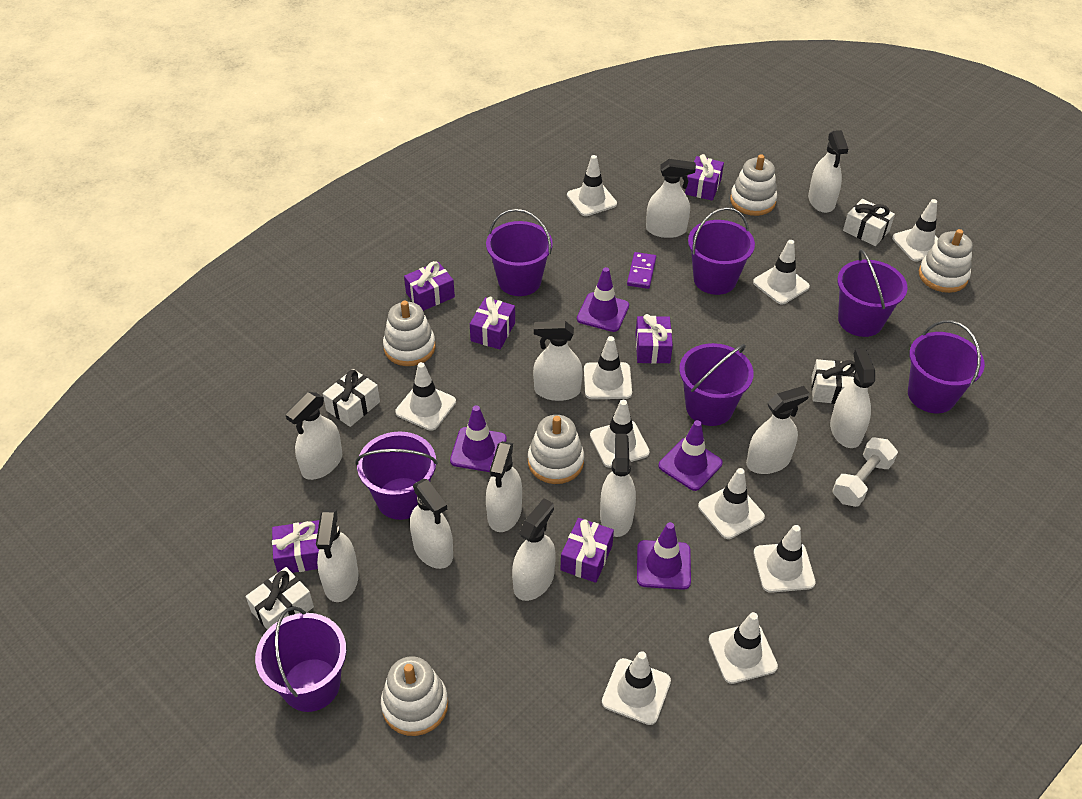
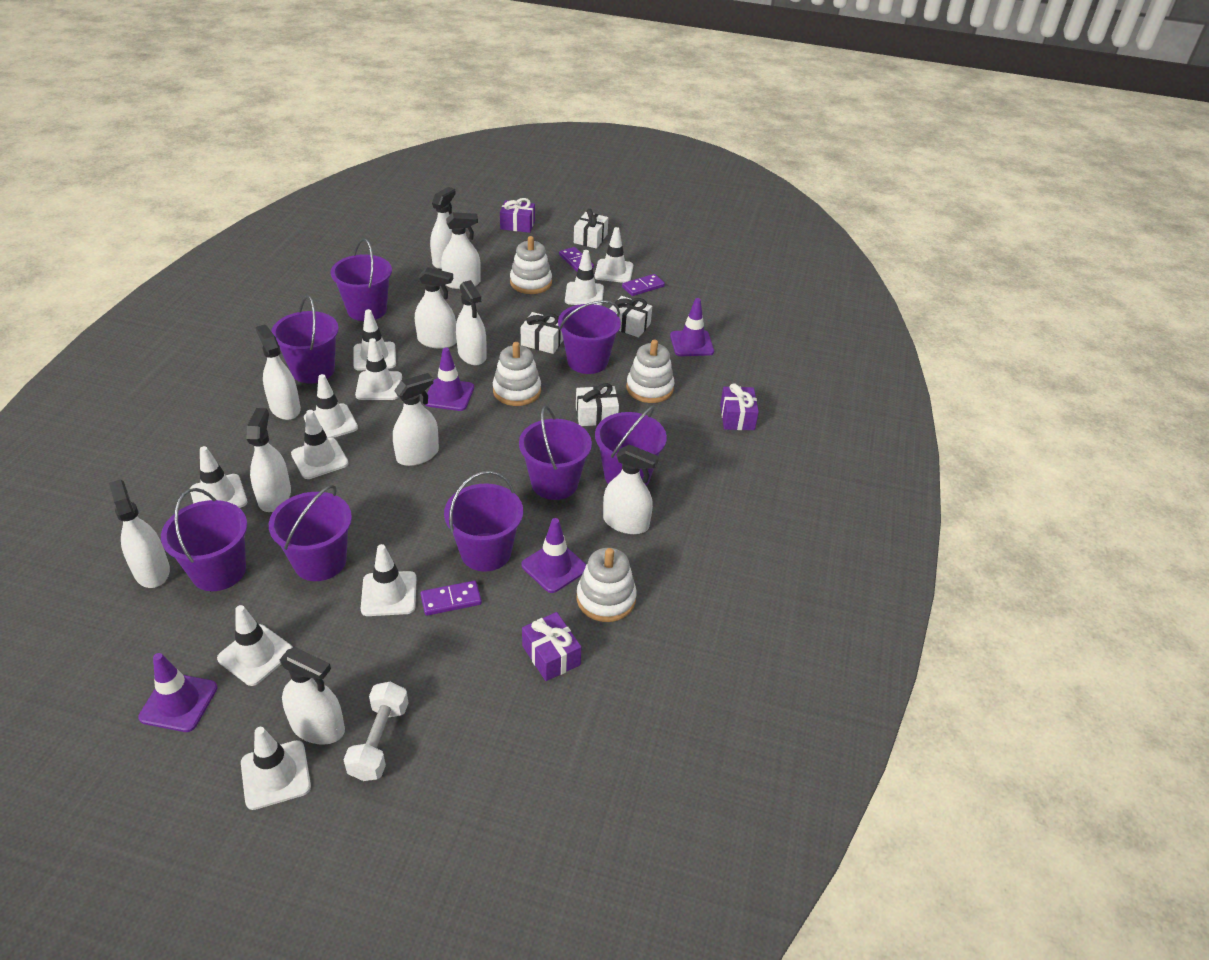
purple bucket: [255,606,346,712] [355,431,438,520] [486,209,553,296] [679,343,754,426] [688,207,755,295] [837,249,908,337] [908,320,985,413] = 7 -> [161,488,247,591] [269,485,352,581] [271,295,339,383] [331,238,392,321] [444,471,523,572] [519,406,592,500] [558,300,621,374] [595,406,667,486] = 8
purple domino: [627,252,656,289] = 1 -> [421,580,482,616] [559,247,594,271] [622,274,665,296] = 3
purple gift: [272,520,319,573] [404,261,455,311] [470,297,515,349] [560,518,614,583] [635,314,673,364] [685,154,724,201] = 6 -> [500,198,535,233] [522,612,581,681] [720,384,759,430] = 3
white spray bottle: [285,392,342,480] [316,510,359,602] [410,479,453,569] [486,441,522,532] [512,498,556,601] [533,321,583,401] [600,434,636,537] [646,159,696,238] [746,386,810,474] [808,130,849,213] [830,348,875,448] = 11 -> [109,479,170,588] [247,408,291,512] [256,324,301,420] [280,647,345,745] [393,373,439,466] [415,267,457,349] [430,187,456,269] [441,212,481,289] [456,280,487,365] [603,444,659,534] = 10
white stacking toy: [381,656,448,736] [383,301,436,366] [528,415,584,484] [730,155,777,216] [919,229,973,293] = 5 -> [493,342,541,406] [510,236,552,294] [577,548,637,622] [626,340,675,403] = 4

